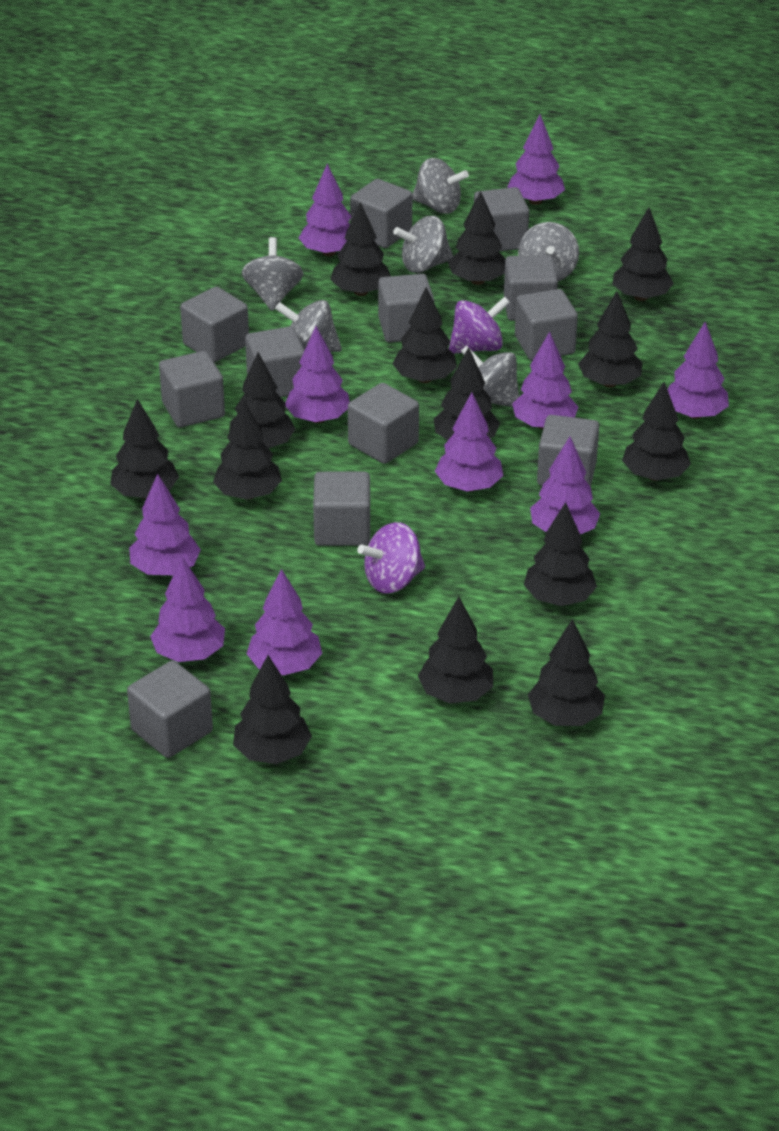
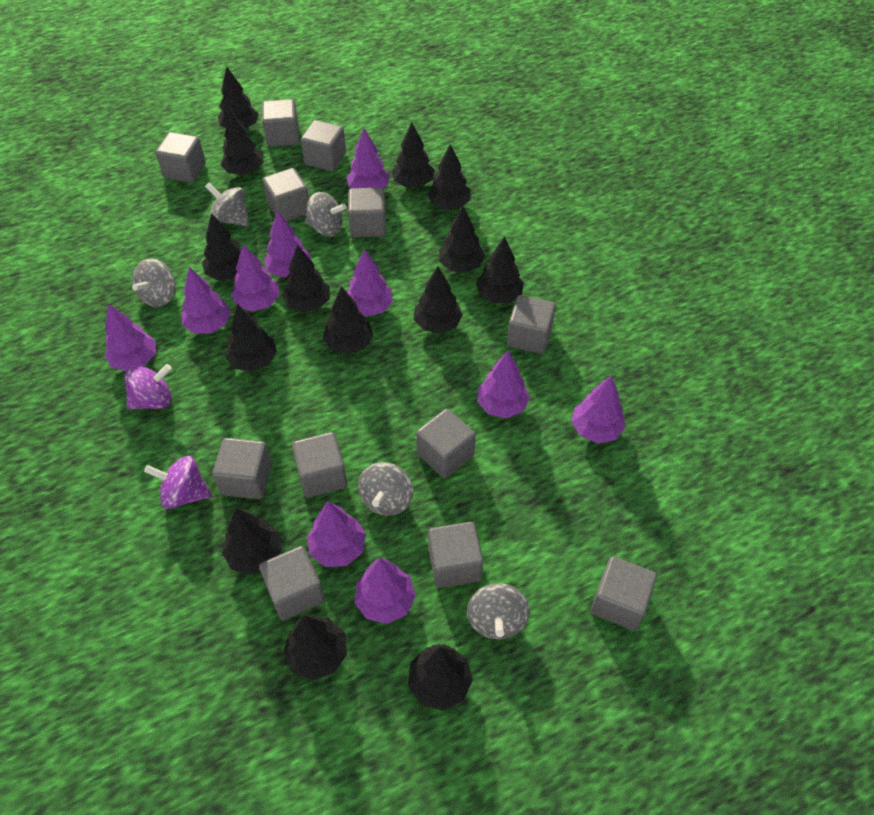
grey spinning top: [242,237,303,311] [275,300,342,352] [393,216,453,273] [412,158,469,214] [461,345,519,407] [518,222,579,281] = 6 -> [132,259,175,307] [205,182,249,227] [305,192,347,237] [358,462,413,516] [467,583,530,639] = 5

